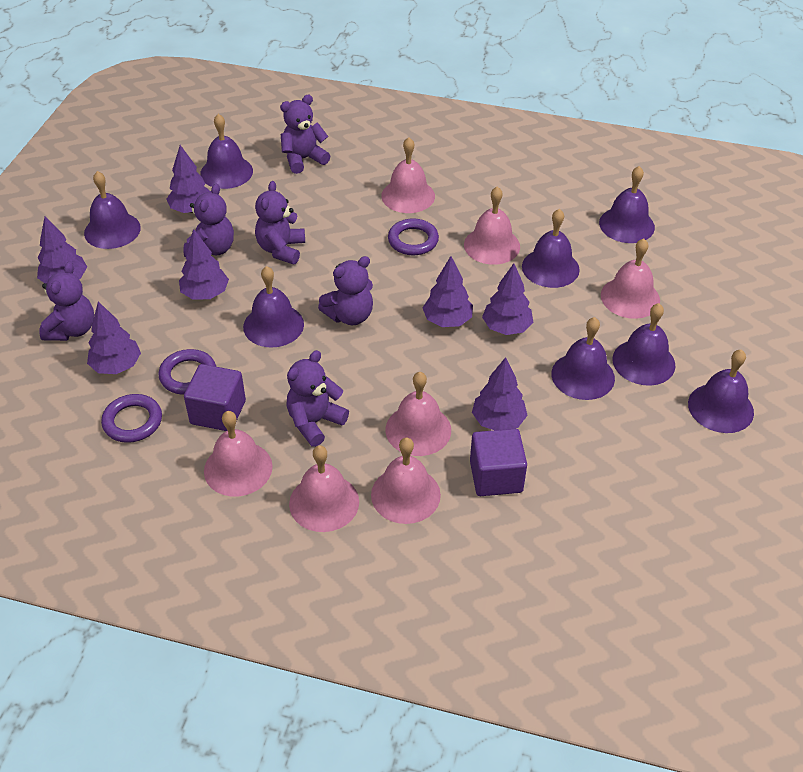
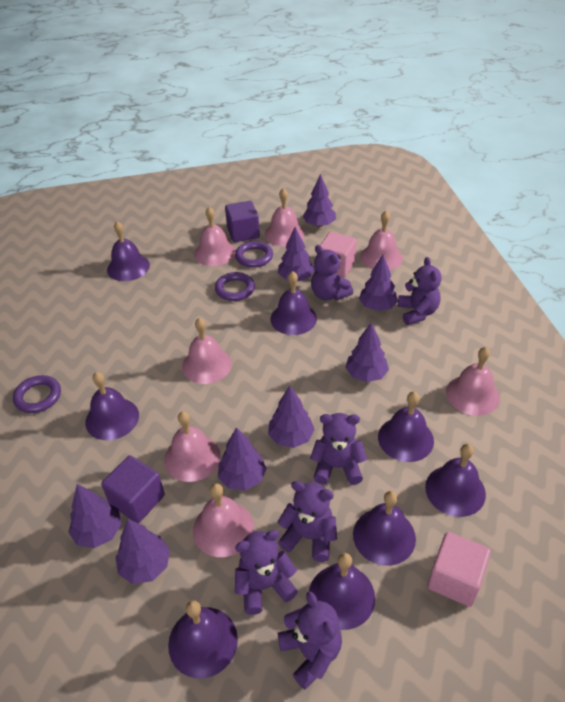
pink cube: none = 0 -> [320,232,357,277] [428,532,491,607] = 2
purple tree: [37,216,87,284] [87,301,141,374] [167,145,211,213] [179,229,229,300] [422,256,473,327] [472,357,528,430] [482,263,533,335] = 7 -> [68,484,122,548] [115,519,170,584] [218,427,267,491] [268,386,315,448] [278,227,314,281] [303,174,336,227] [345,322,389,382] [359,255,398,311] = 8

